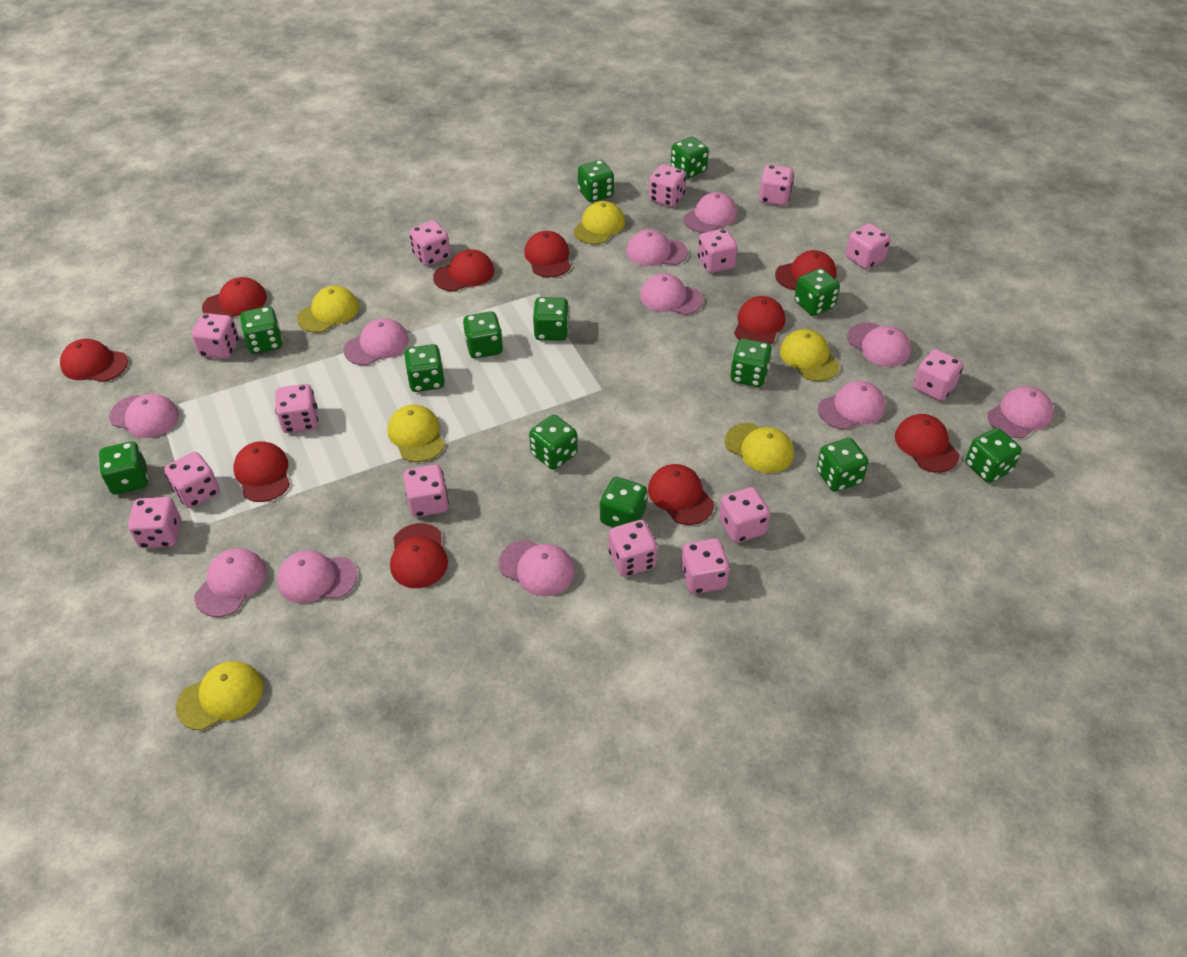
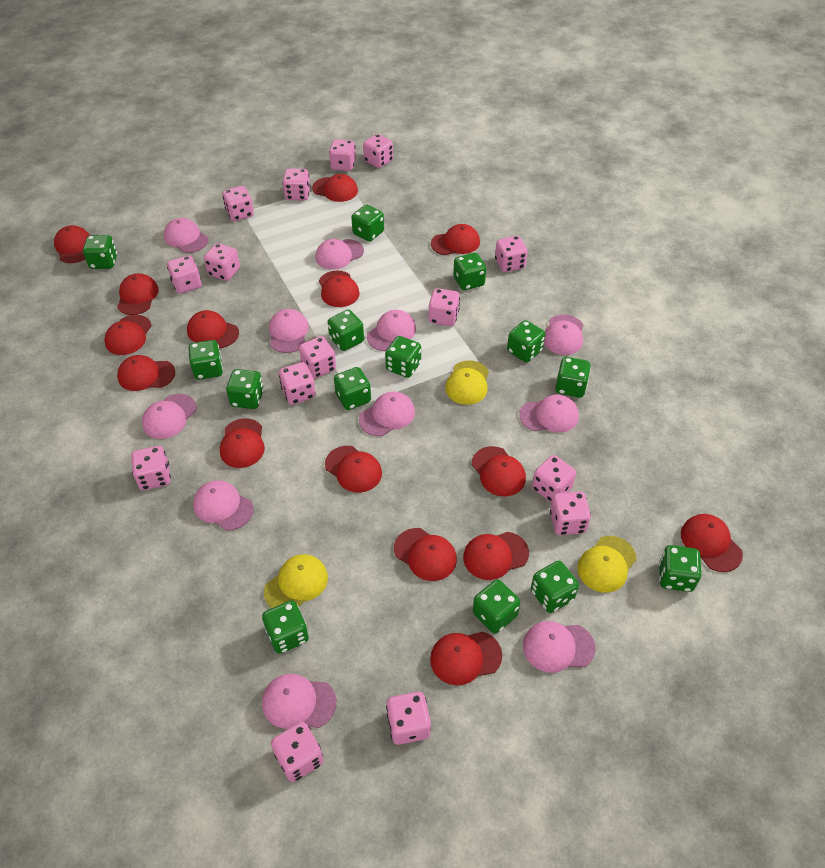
green dice: [99,441,148,494] [240,306,283,354] [404,344,445,392] [463,311,503,359] [529,415,578,470] [533,297,569,341] [578,160,614,202] [600,477,647,527] [671,137,709,179] [730,338,772,387] [795,268,840,316] [817,438,869,492] [965,428,1022,483] = 13 -> [83,235,117,269] [188,340,223,380] [226,369,264,409] [262,601,309,654] [328,310,364,351] [334,367,371,410] [351,204,384,242] [385,336,421,378] [453,253,486,290] [473,579,520,634] [507,320,545,363] [531,561,579,613] [556,357,591,398] [659,545,701,592] = 14
pink dice: [128,497,181,548] [164,452,220,508] [191,313,239,359] [275,384,318,433] [403,464,449,517] [409,220,451,266] [609,520,657,577] [649,164,686,207] [681,538,730,594] [698,229,738,273] [719,487,770,543] [759,165,794,206] [846,223,891,270] [913,349,963,401] = 14 -> [131,446,171,490] [167,255,202,294] [204,243,240,281] [223,186,254,221] [271,722,323,782] [279,362,316,405] [282,169,311,200] [299,336,336,379] [329,139,356,171] [363,134,393,168] [386,691,431,745] [429,288,460,326] [495,236,528,272] [532,455,576,503] [550,491,591,535] = 15
red cap: [60,339,128,382] [202,277,267,317] [233,441,290,502] [390,523,448,588] [433,249,494,291] [524,231,571,277] [648,464,714,525] [734,296,785,344] [775,250,837,290] [895,414,959,473] = 10 -> [54,225,90,263] [104,315,152,355] [117,273,159,315] [117,355,175,391] [187,310,239,348] [220,418,265,468] [312,174,358,202] [319,271,360,307] [325,446,382,493] [394,528,457,581] [430,632,502,685] [431,224,480,255] [463,532,529,580] [472,446,526,497] [681,514,743,572] = 15
yellow cap: [176,661,263,731] [297,286,359,333] [387,404,445,462] [573,201,625,244] [725,423,794,473] [780,329,840,381] = 6 -> [264,554,328,608] [445,360,489,405] [577,536,637,593] = 3

